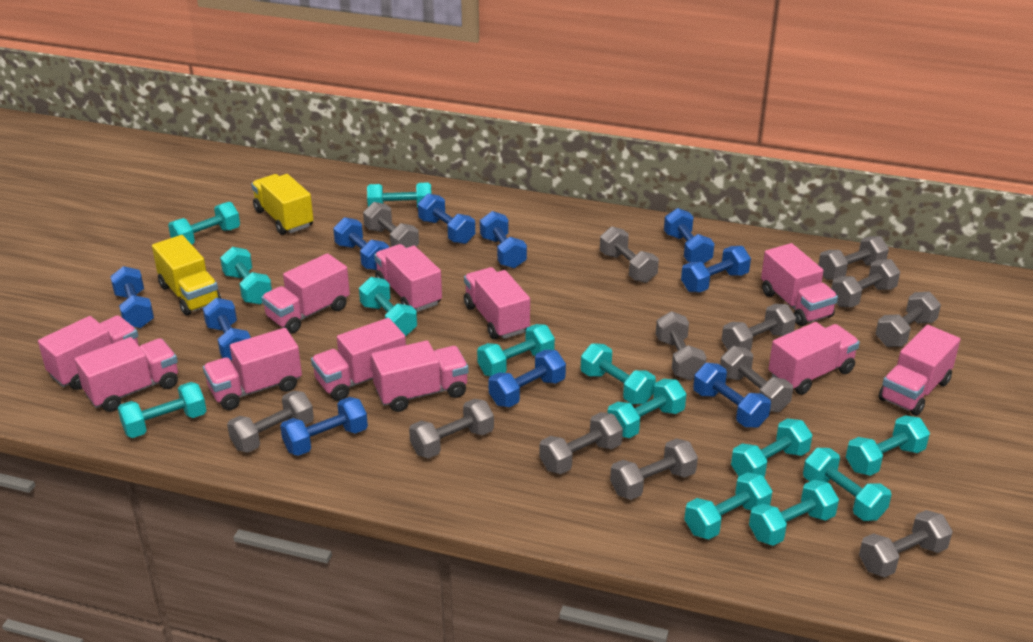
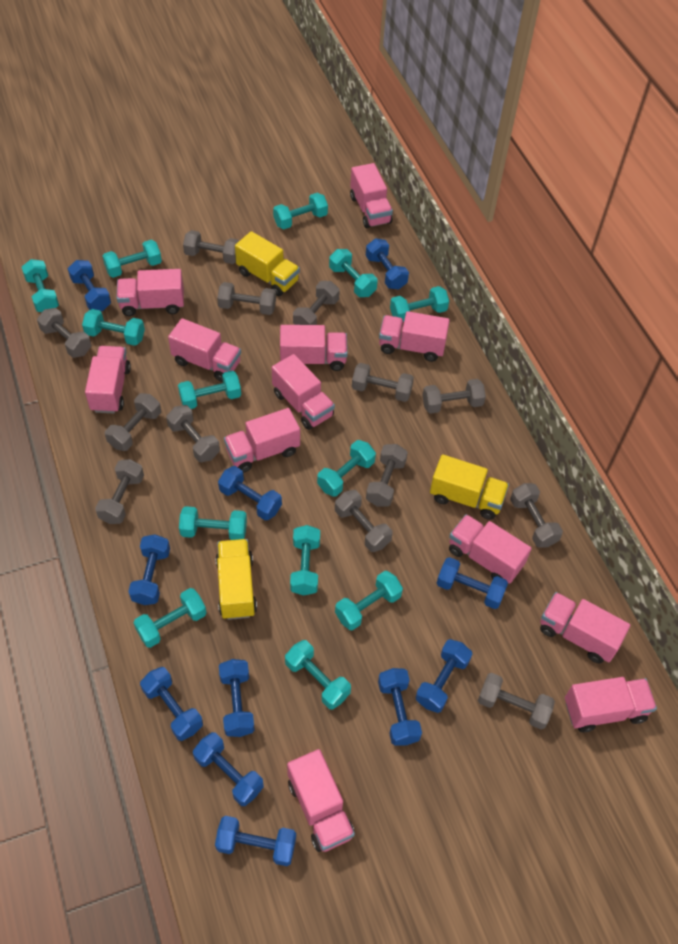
blue dumbbell: [110,266,154,328] [203,298,251,361] [280,397,368,456] [333,217,389,270] [418,193,475,244] [480,211,527,268] [488,350,566,407] [664,208,715,264] [681,246,751,292] [693,363,771,428] = 10 -> [68,260,111,311] [128,534,170,605] [140,667,203,741] [193,732,264,806] [215,816,296,866] [218,466,282,521] [219,659,255,737] [366,238,409,289] [378,668,422,746] [416,639,472,713] [437,557,508,609] = 11
pink truck: [38,315,139,390] [75,337,178,412] [203,328,302,410] [261,253,350,334] [311,318,406,401] [371,340,469,412] [374,244,442,312] [464,267,530,339] [761,243,838,326] [768,322,860,395] [879,325,960,416] = 11 -> [85,346,131,413] [117,269,184,316] [168,318,241,382] [224,408,300,473] [272,354,335,430] [280,325,348,371] [287,749,355,852] [350,163,393,228] [379,311,450,362] [449,514,532,584] [540,592,630,664] [565,677,657,732] = 12
yellow truck: [152,235,221,316] [251,174,313,235] = 2 -> [216,539,257,620] [235,231,300,296] [430,454,509,520] = 3

